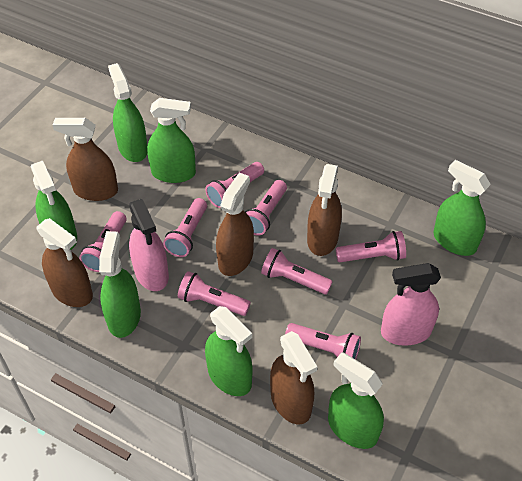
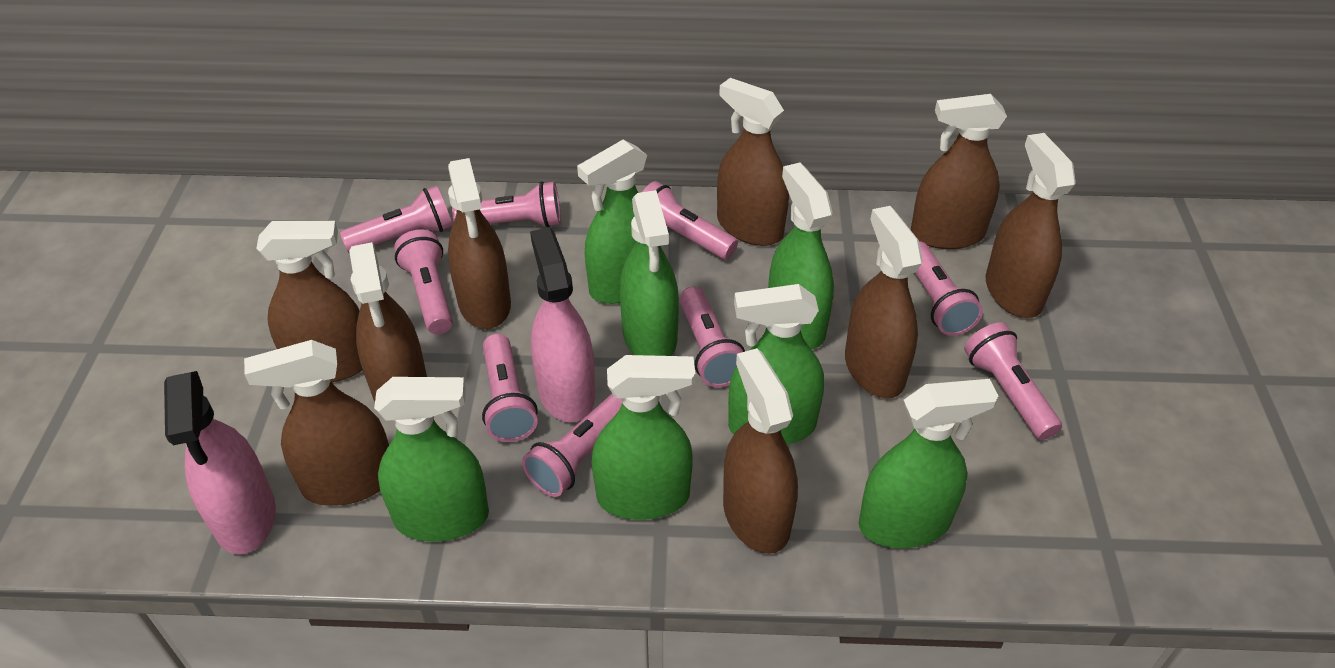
brown spray bottle: [36,218,93,307] [53,118,118,201] [216,173,254,276] [270,331,317,424] [307,164,342,256] = 5 -> [244,340,389,506] [256,221,363,382] [349,242,427,401] [448,158,511,329] [717,78,789,246] [723,348,798,554] [845,206,923,398] [911,94,1007,249] [986,133,1076,318] = 9
pink flashlight: [79,211,126,272] [163,198,207,257] [178,271,251,316] [205,162,264,208] [245,180,287,236] [261,248,333,294] [285,323,361,360] [336,231,406,262] = 8 -> [340,186,453,253] [394,230,453,334] [452,181,561,228] [482,334,538,442] [522,394,622,497] [642,181,738,259] [679,286,745,387] [915,241,983,336] [964,322,1062,440] = 9

